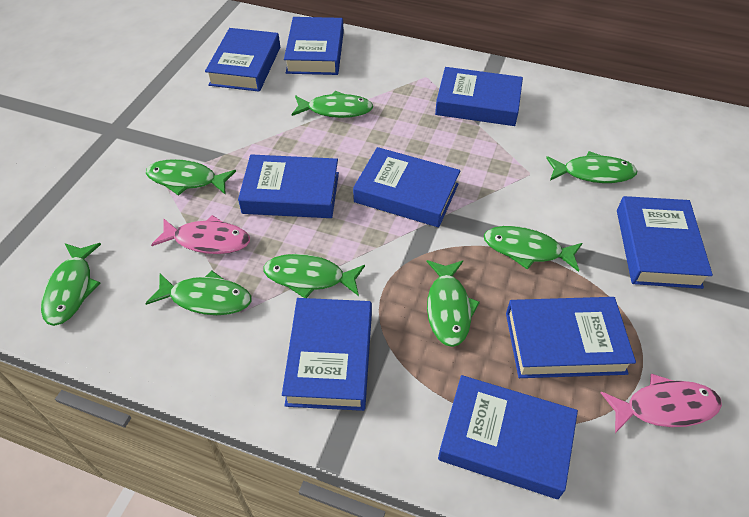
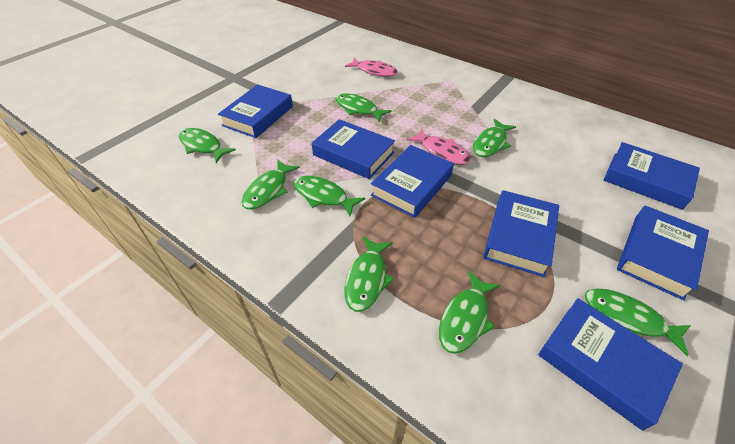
blue book: [205,28,280,92] [238,154,339,218] [282,298,372,411] [284,17,344,75] [353,147,460,227] [435,67,523,126] [438,375,578,499] [506,297,636,378] [617,196,713,289] = 9 -> [218,84,293,138] [312,119,395,179] [371,145,454,218] [483,190,559,277] [538,298,683,431] [604,142,700,210] [617,206,709,301] = 7

